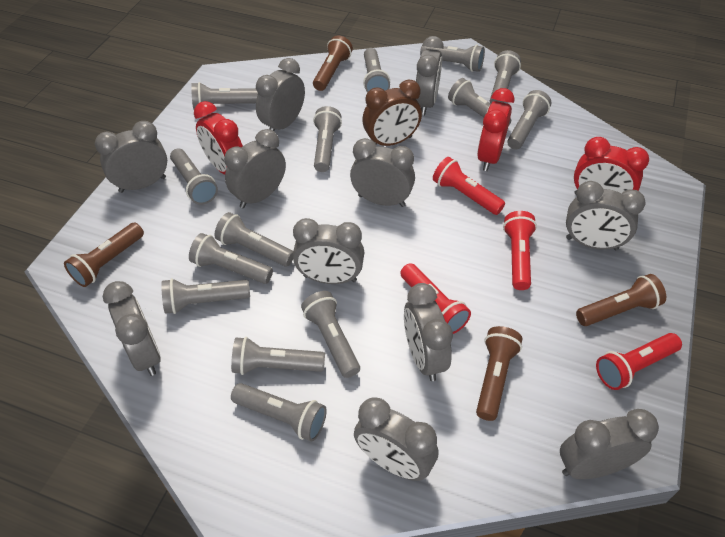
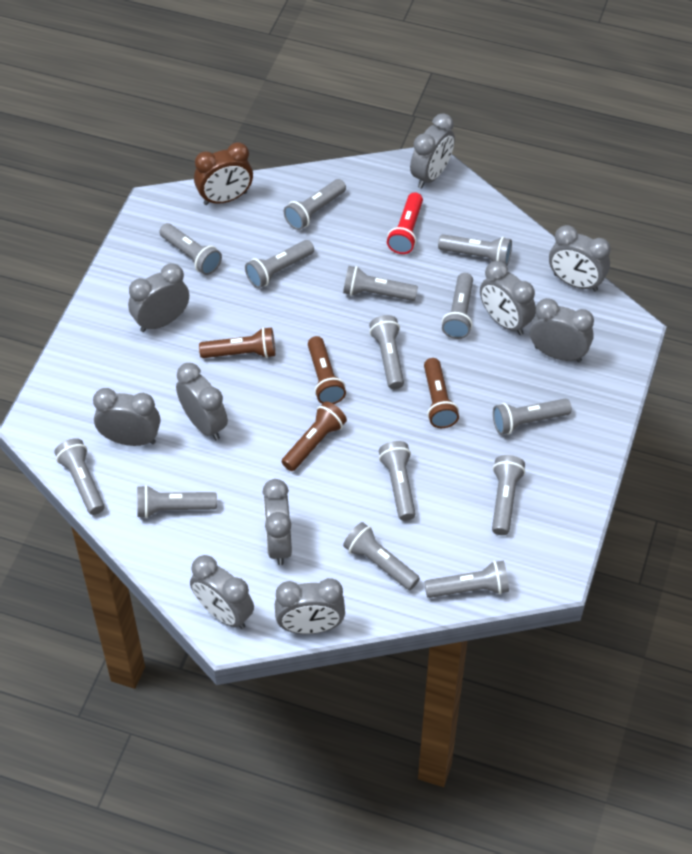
grey clock: [95,121,167,193] [103,281,161,376] [224,129,286,208] [256,58,305,131] [293,218,364,284] [350,138,415,207] [354,397,438,481] [404,283,453,381] [416,36,444,115] [560,409,659,479] [566,181,646,250] = 11 -> [93,388,160,446] [128,263,189,332] [176,363,228,440] [190,555,254,629] [263,479,292,565] [275,578,345,634] [410,113,455,189] [480,261,536,335] [530,298,594,362] [549,225,611,291] = 10
red clock: [194,101,243,175] [477,88,514,171] [574,137,649,195] = 3 -> none = 0
red flashlight: [401,263,471,334] [433,157,505,215] [503,211,537,290] [596,333,682,390] = 4 -> [387,192,423,254] = 1

